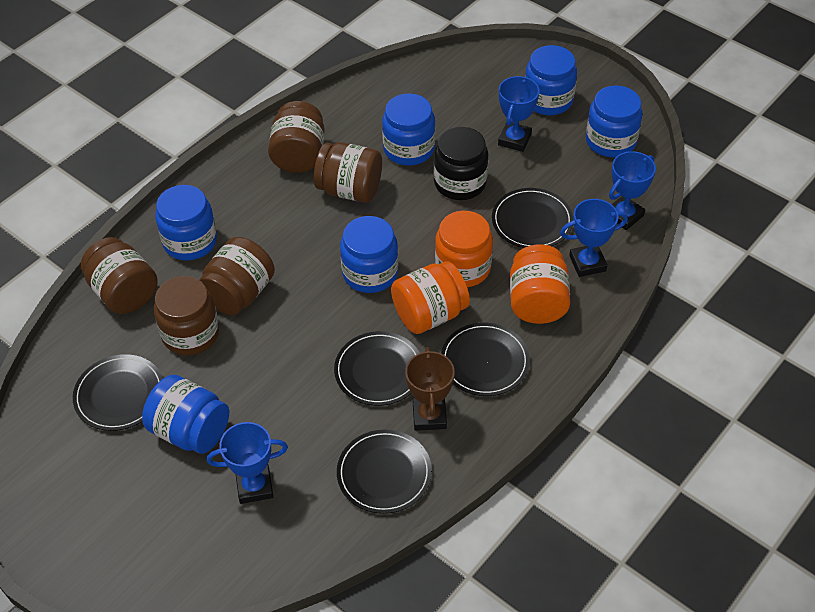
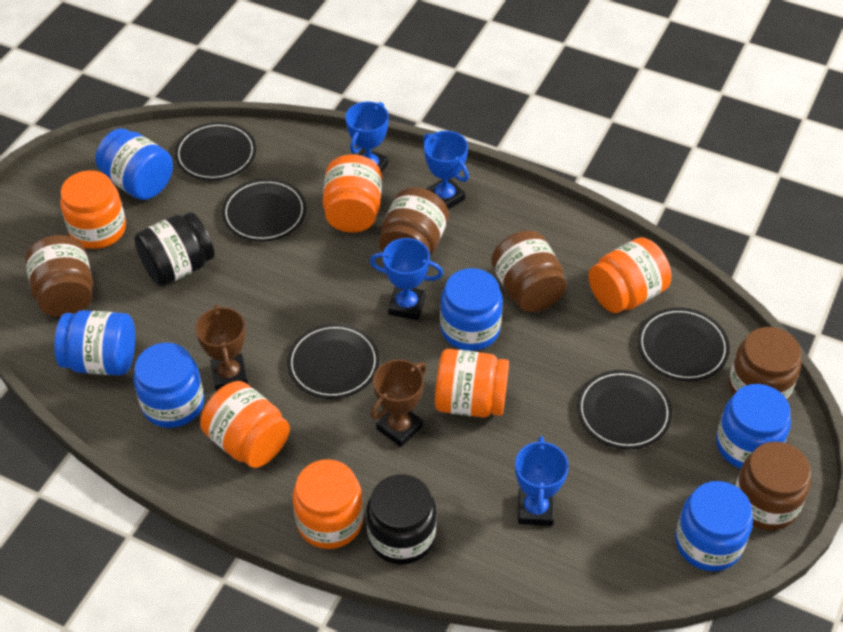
black jar: [434,127,488,200] = 1 -> [134,212,214,286] [367,474,436,565] = 2
brown trophy: [405,347,455,431] = 1 -> [195,305,248,391] [371,360,426,447] = 2
orange jar: [391,261,470,334] [435,211,493,287] [510,244,570,324] = 3 -> [60,170,126,249] [200,381,290,468] [293,459,363,549] [323,155,382,233] [435,349,509,418] [589,237,671,313] = 6

